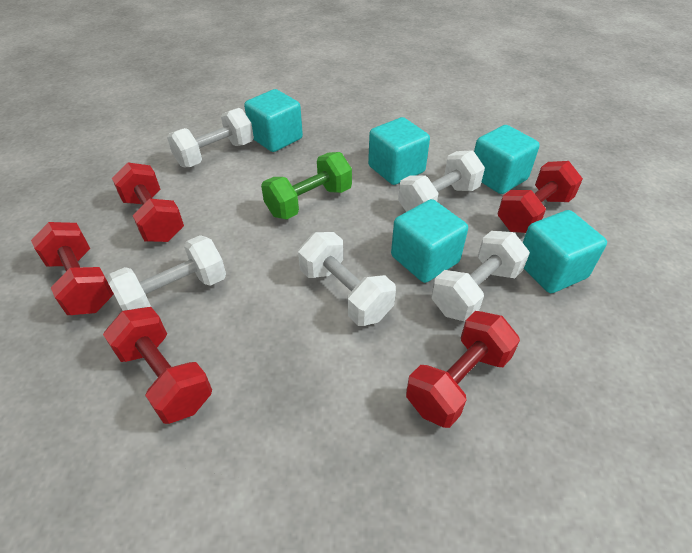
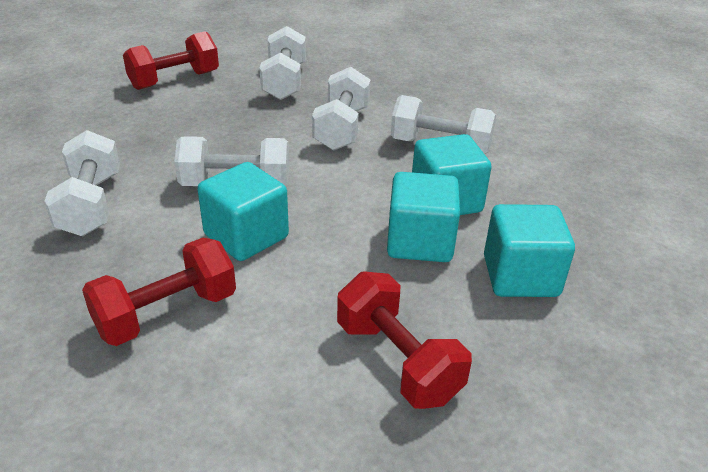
green dumbbell: [261,152,352,220] = 1 -> none = 0
red dumbbell: [31,222,114,315] [103,307,212,424] [112,162,184,242] [406,311,520,428] [498,161,583,233] = 5 -> [82,238,236,346] [123,31,219,90] [337,271,472,409] = 3
turquoise cube: [244,89,303,152] [368,117,430,185] [391,199,468,283] [474,125,540,194] [523,210,607,293] = 5 -> [197,162,289,261] [387,172,460,262] [412,134,492,215] [484,204,575,297] = 4

